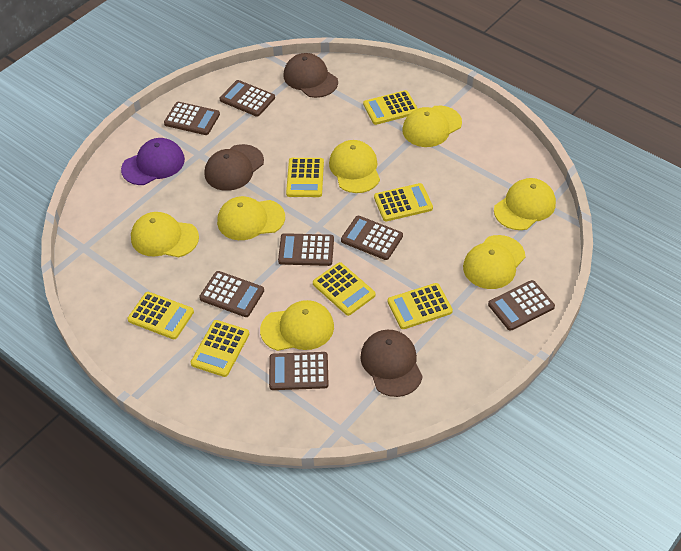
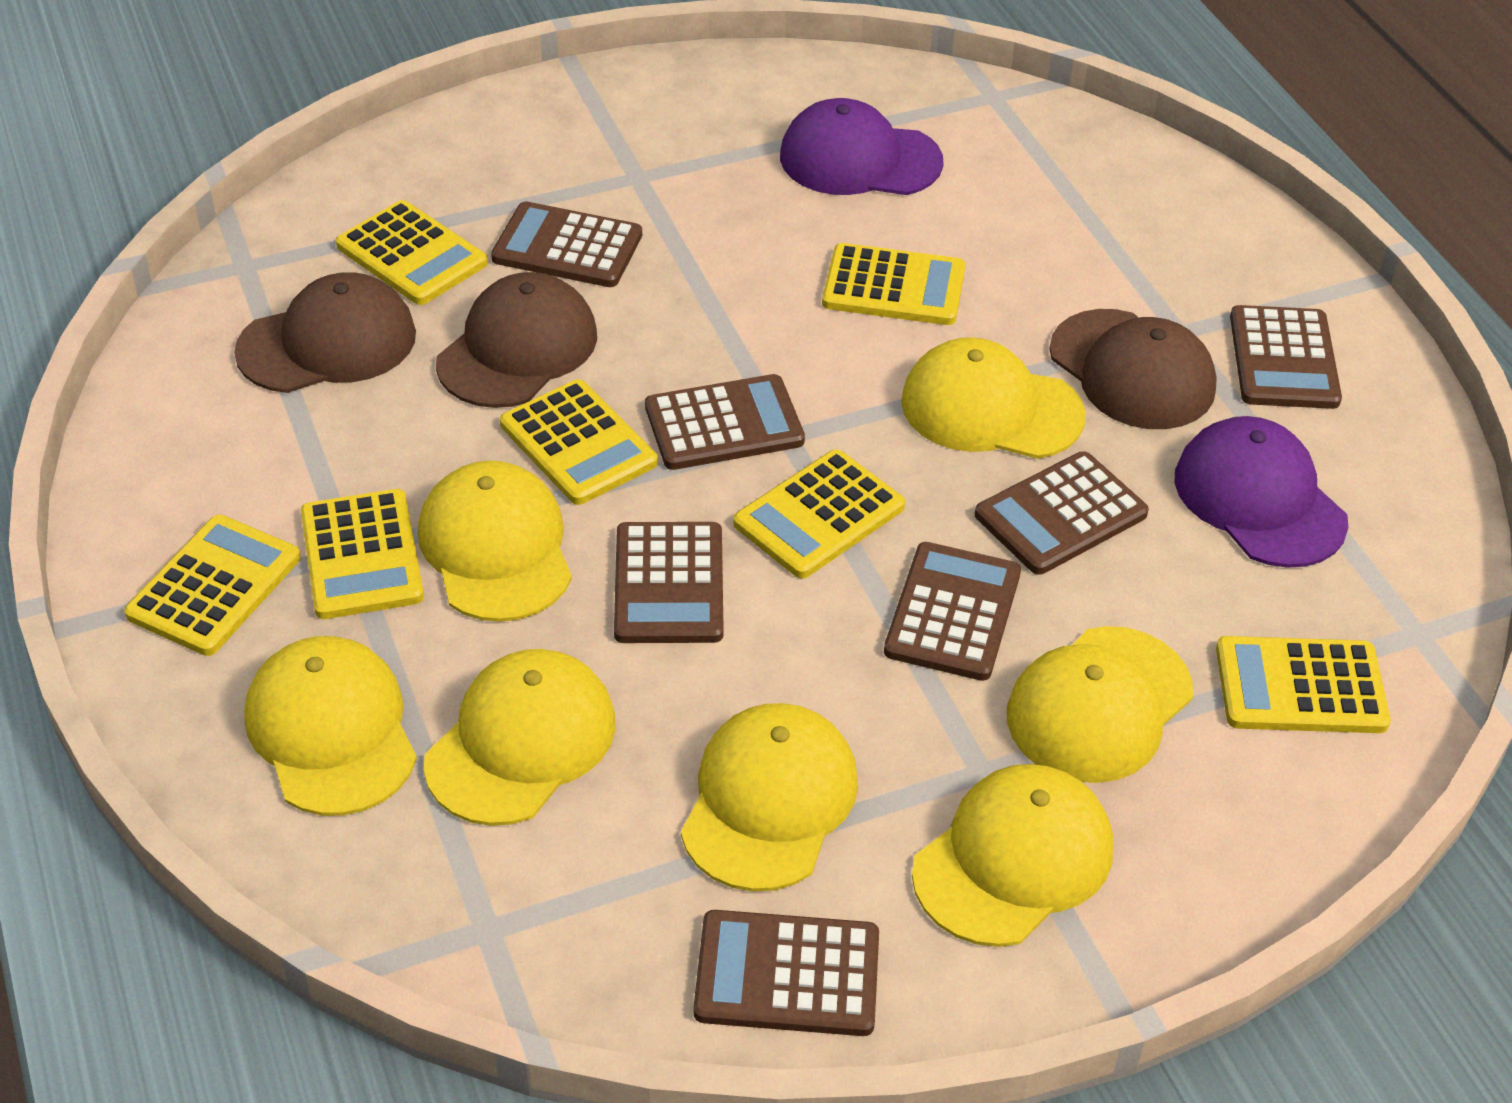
purple cap: [121,138,185,185] = 1 -> [780,98,943,195] [1175,416,1349,568] = 2

